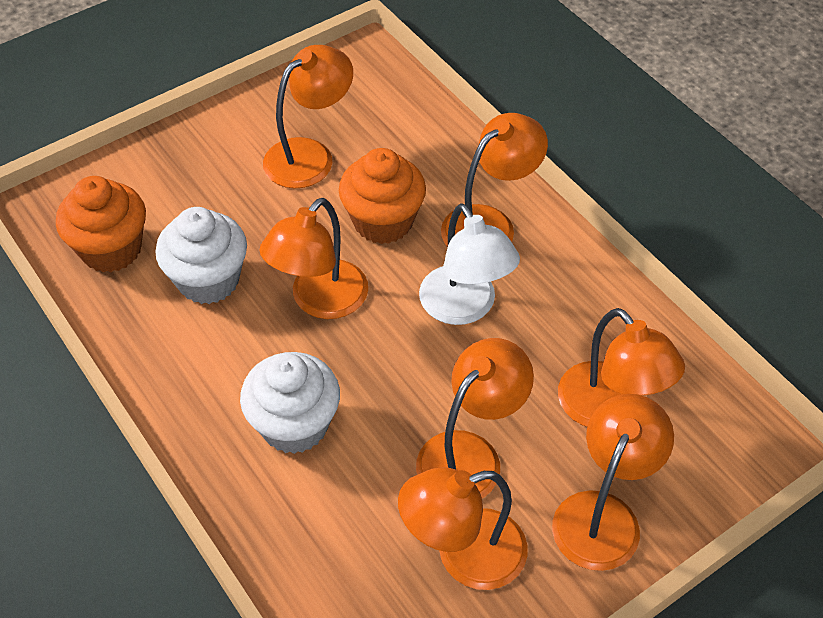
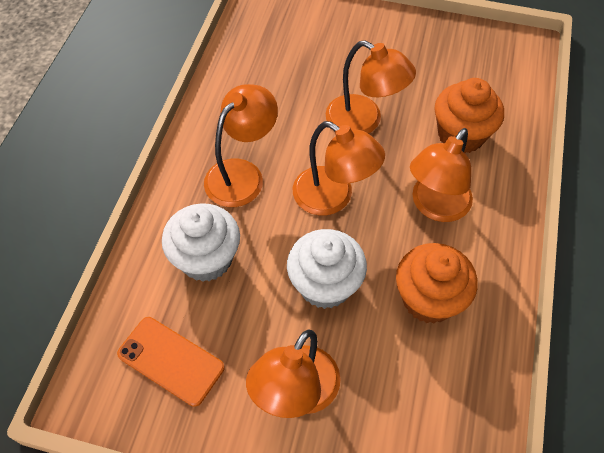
orange lamp: [259,198,368,319] [263,45,353,188] [398,467,528,590] [416,338,534,498] [441,113,548,247] [552,394,674,571] [558,308,685,427] = 7 -> [204,84,278,207] [246,330,341,418] [293,121,385,216] [326,40,416,134] [410,128,473,222] = 5
orange phone: none = 0 -> [117,317,225,407] = 1
white lamp: [419,203,520,325] = 1 -> none = 0

